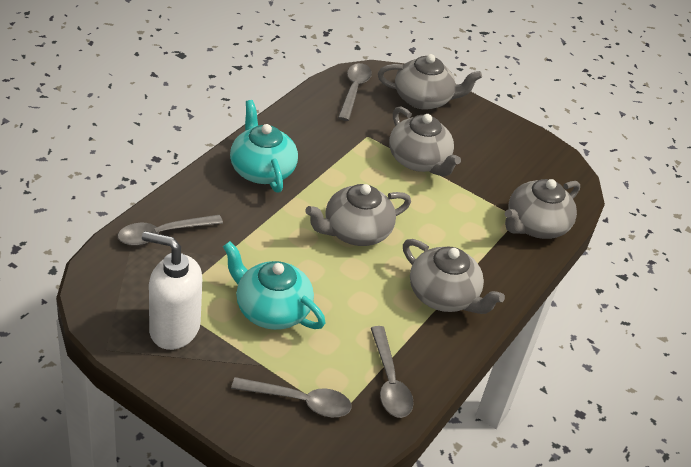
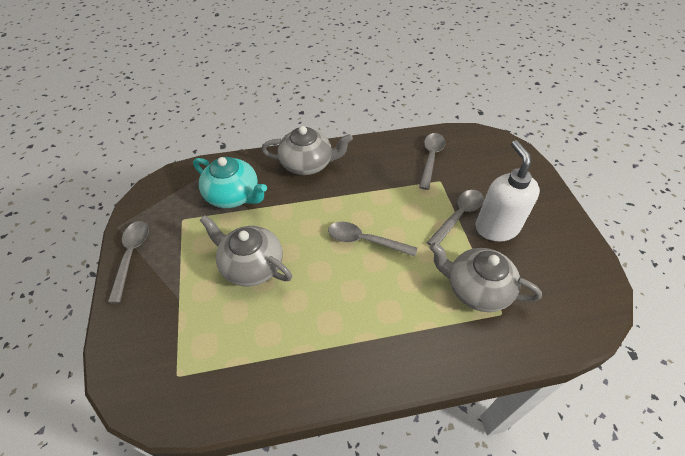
grey teapot: [305,184,411,246] [378,54,482,110] [389,106,461,176] [403,239,505,314] [505,179,580,239] = 5 -> [200,215,292,286] [261,126,353,175] [429,242,542,312] = 3
turquoise teapot: [223,241,325,330] [230,100,298,193] = 2 -> [193,157,267,208] = 1

